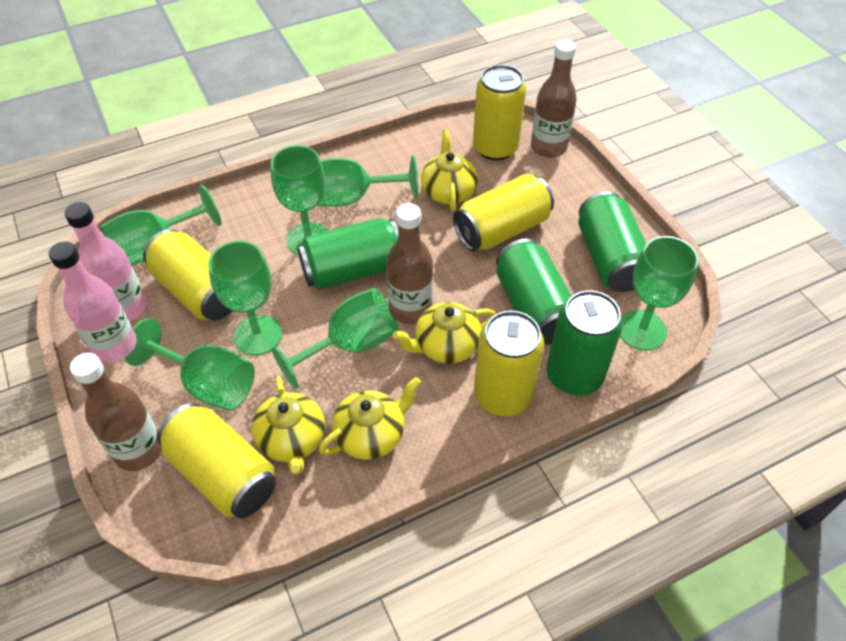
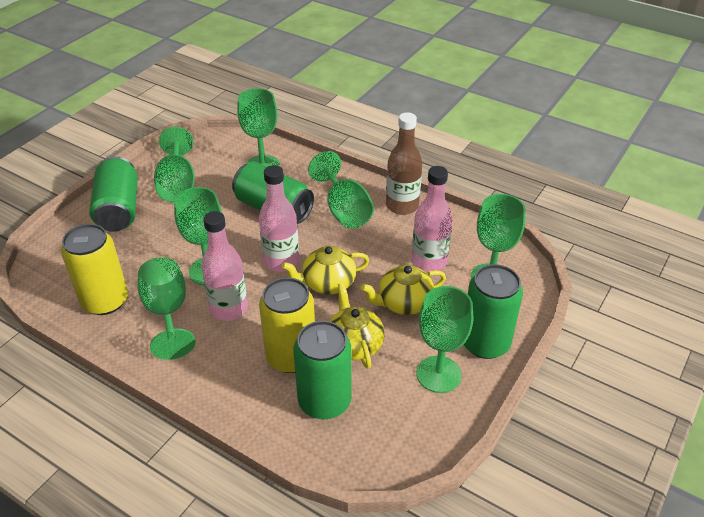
brown bottle: [70,353,162,471] [386,203,433,324] [531,40,577,158] = 3 -> [386,112,422,215] = 1
pink bottle: [49,241,132,363] [64,202,147,322] = 2 -> [201,211,248,321] [259,165,299,272] [412,166,453,272] = 3
yellow can: [143,229,232,321] [157,403,276,518] [453,173,554,251] [473,65,526,161] [474,311,544,416] = 5 -> [61,224,128,315] [259,277,315,373] = 2
yellow teapot: [252,376,325,475] [319,377,421,460] [393,302,496,364] [421,129,478,211] = 4 -> [281,246,369,295] [330,283,385,369] [361,265,446,315] = 3

